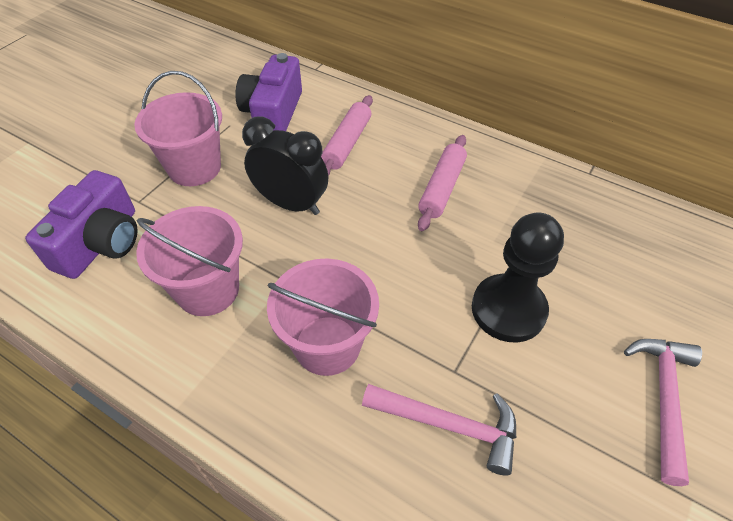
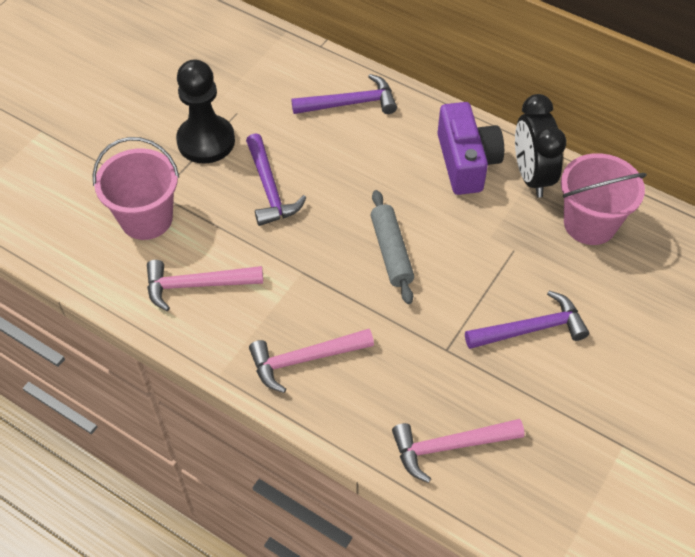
grey rolling pin: none = 0 -> [371,190,414,304] = 1
pink bucket: [134,71,222,186] [136,206,243,316] [267,259,379,376] = 3 -> [92,137,179,240] [561,153,647,245] = 2
pink hammer: [362,384,516,476] [624,339,702,486] = 2 -> [147,260,263,311] [249,329,374,393] [392,419,524,483] = 3
pink rolling pin: [321,95,373,176] [418,135,467,231] = 2 -> none = 0
purple camera: [25,170,138,279] [235,53,302,131] = 2 -> [437,102,504,195] = 1
purple hammer: none = 0 -> [246,133,306,226] [291,74,397,114] [465,291,589,349] = 3

